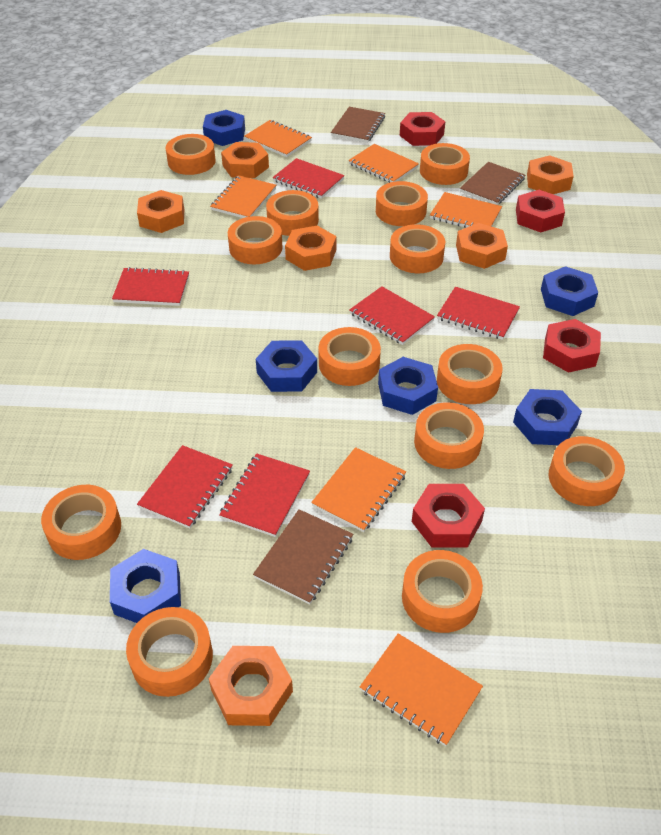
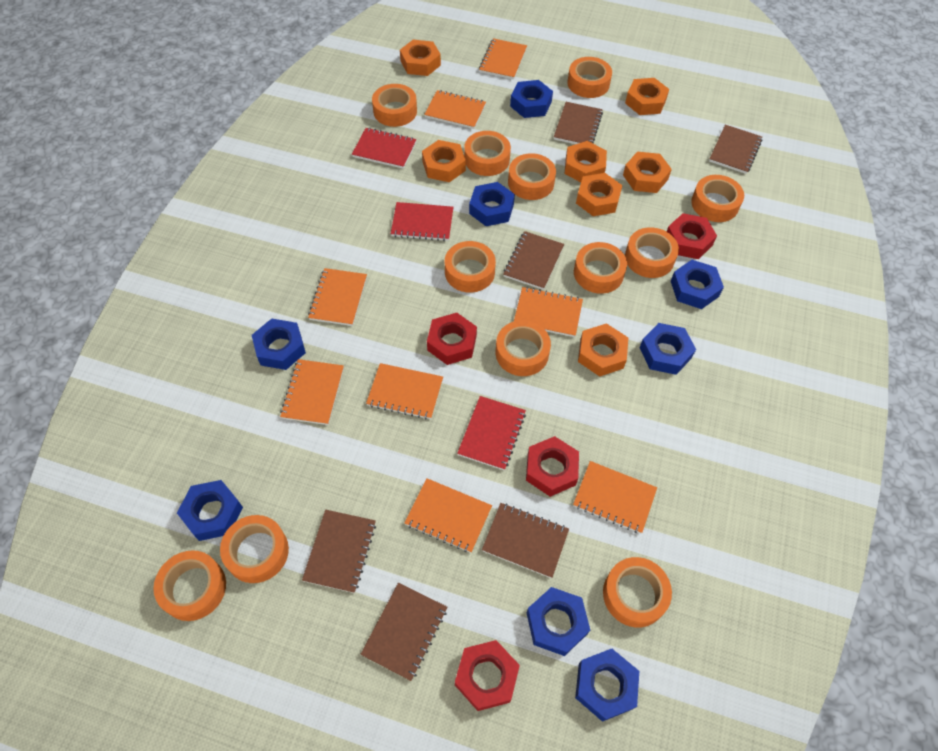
blue nut: [110,549,181,623] [203,110,245,146] [256,340,317,392] [378,357,438,415] [513,389,582,445] [541,266,598,316] = 6 -> [177,480,243,541] [252,319,306,370] [469,182,515,226] [510,80,553,118] [527,587,590,656] [575,649,639,722] [640,323,696,375] [671,260,724,309] = 8
brown notebook: [253,509,353,605] [331,107,385,143] [460,162,525,205] = 3 -> [302,510,376,593] [360,583,447,681] [482,503,569,578] [503,231,564,290] [554,102,603,144] [709,125,762,174] = 6
orange notebook: [210,175,276,218] [244,120,312,157] [311,447,406,532] [348,144,419,183] [360,633,483,746] [430,192,502,228] = 6 -> [280,359,344,425] [308,268,367,326] [366,363,443,419] [405,478,492,553] [424,90,486,129] [479,38,527,79] [514,287,583,337] [573,461,657,534] = 8
orange nut: [137,190,184,233] [209,646,293,726] [221,142,269,178] [285,226,336,271] [456,223,508,269] [527,155,574,194] = 6 -> [400,40,441,76] [422,140,466,182] [565,141,607,182] [576,173,623,216] [578,323,628,377] [623,152,672,193] [625,78,669,115] = 7
orange tape: [41,485,121,560] [126,607,213,697] [166,134,216,175] [228,216,283,264] [266,190,319,236] [318,327,381,386] [376,181,428,226] [390,224,445,273] [402,550,483,633] [414,402,484,469] [420,143,470,185] [437,344,503,404] [549,436,625,506] = 13 -> [154,550,226,621] [220,515,289,583] [372,84,417,127] [445,241,496,293] [464,131,511,176] [496,320,551,376] [508,153,556,200] [567,57,612,98] [574,242,627,294] [603,557,672,627] [625,227,679,278] [691,175,744,222] = 12
red notebook: [112,267,189,306] [137,445,233,529] [219,453,310,537] [273,158,345,199] [349,286,435,345] [437,287,520,340] = 6 -> [352,128,416,169] [391,202,453,241] [457,396,526,470] = 3

